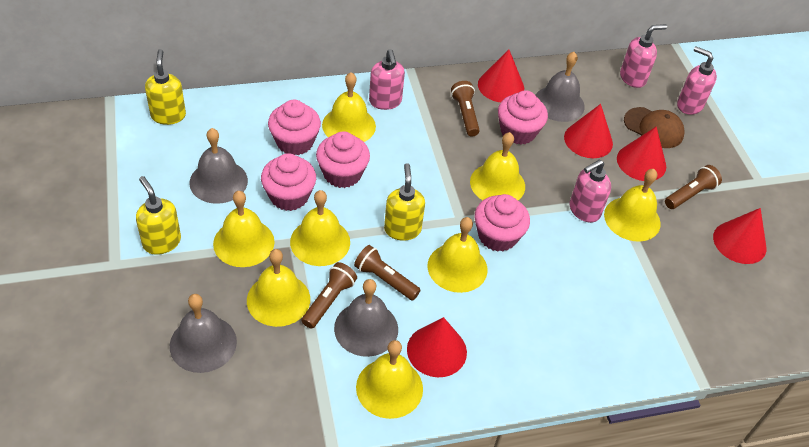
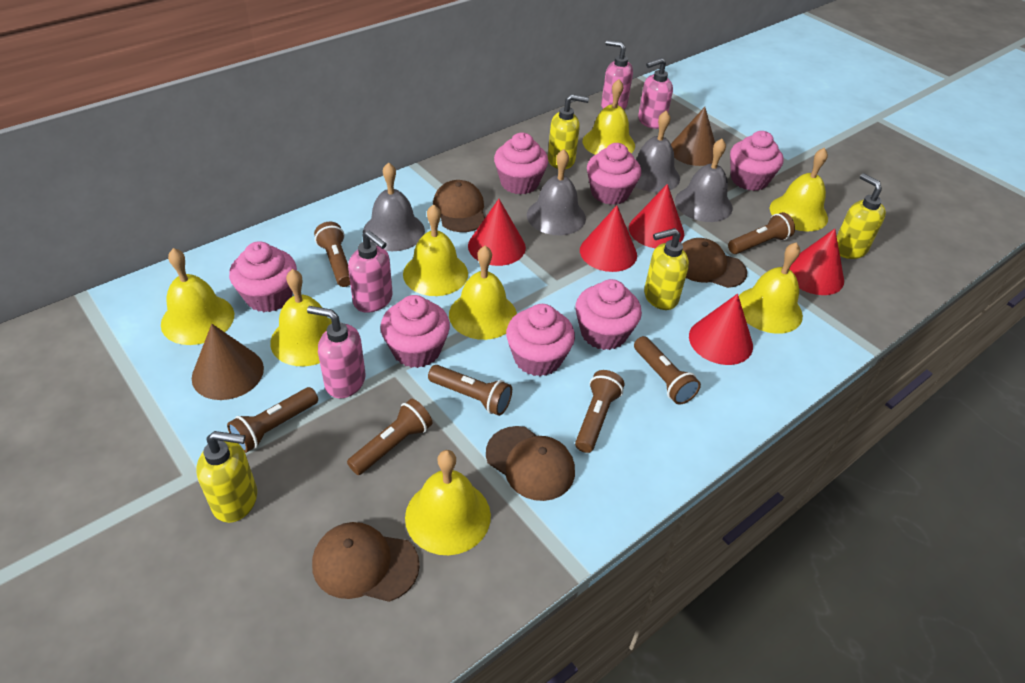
brown cap: [624,107,684,148] = 1 -> [312,522,420,602] [433,180,485,232] [486,426,575,501] [682,238,747,288] = 4
brown cone: none = 0 -> [192,324,264,400] [671,107,715,166] = 2
brown flashlight: [301,262,357,329] [354,245,421,300] [451,81,480,137] [665,165,722,209] = 4 -> [227,387,318,453] [314,222,350,287] [347,399,433,475] [428,365,512,416] [575,370,625,453] [634,336,701,405] [728,212,795,254] = 7
pink cupcake: [261,153,316,211] [268,100,321,155] [316,131,370,188] [475,194,530,252] [498,90,548,145] = 5 -> [229,241,297,312] [380,295,450,368] [494,132,548,195] [506,304,575,376] [575,279,642,350] [587,143,641,205] [730,131,784,191] = 7
yellow soap dispenser: [136,176,181,255] [145,49,186,125] [384,163,425,241] = 3 -> [196,431,257,523] [548,94,589,169] [644,228,689,310] [837,173,886,259] = 4

